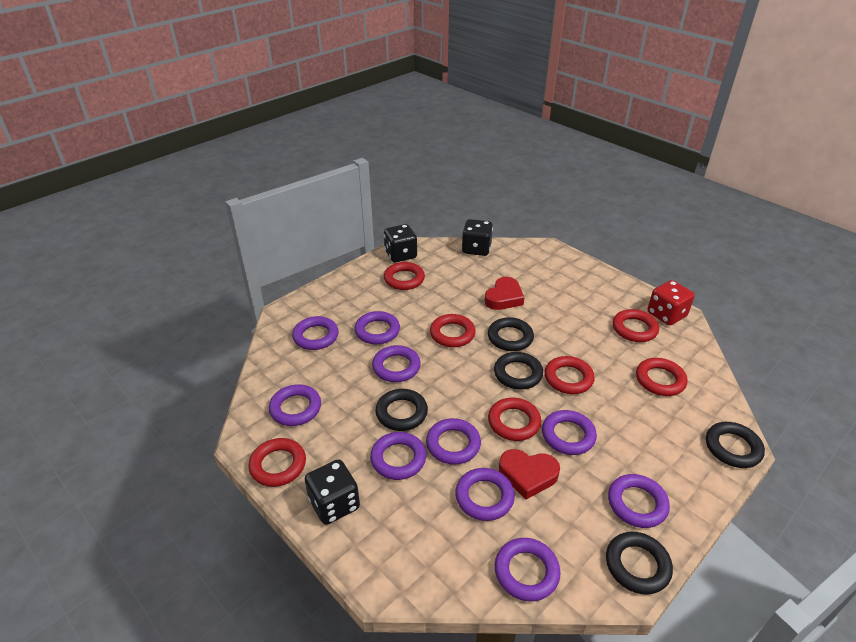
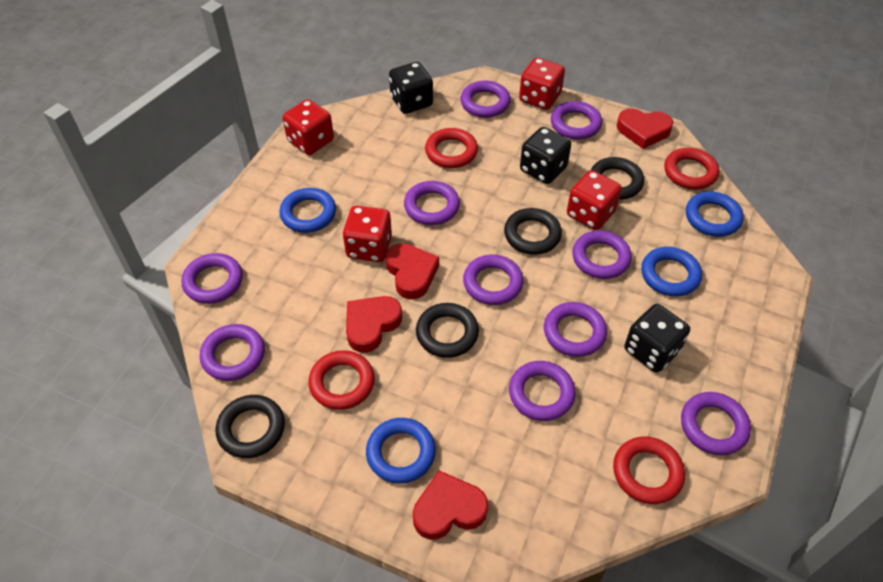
black ring: [375,389,428,431] [488,317,534,351] [494,352,543,390] [606,532,673,595] [706,422,765,468] = 5 -> [216,395,285,458] [416,303,479,358] [504,208,562,255] [591,157,644,200] = 4
blue ring: none = 0 -> [280,188,336,233] [366,418,436,484] [641,247,702,297] [686,192,744,237] = 4
red dice: [648,280,695,326] = 1 -> [283,99,334,155] [343,206,392,262] [519,58,565,110] [567,170,622,230] = 4
red heart: [485,277,524,310] [499,449,560,500] = 2 -> [346,296,402,353] [385,243,439,299] [413,471,488,540] [617,109,673,149] = 4
red ring: [248,438,306,487] [384,262,425,290] [430,314,476,347] [488,398,541,441] [544,356,595,394] [613,309,659,342] [636,358,688,396] = 7 -> [309,350,375,410] [425,128,478,168] [613,437,685,504] [664,148,719,189] = 4

